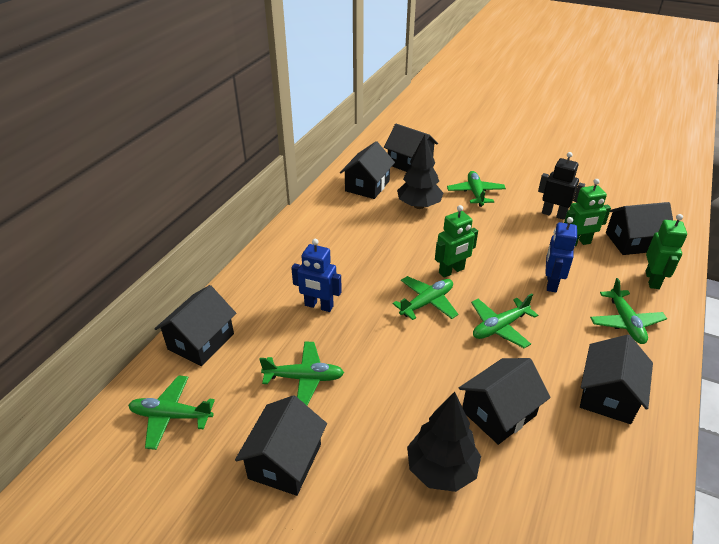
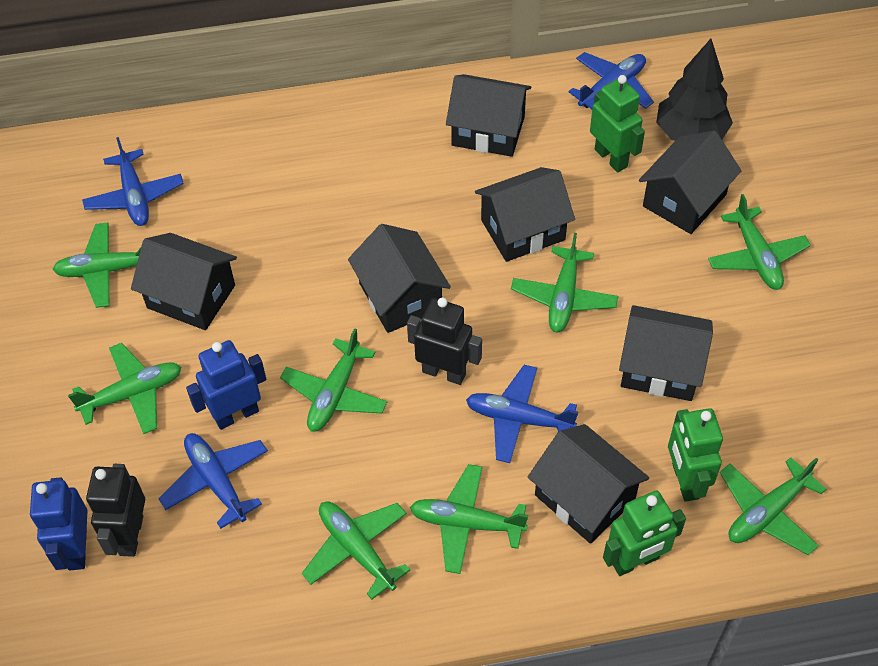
black robot: [538,152,585,220] = 1 -> [86,464,145,557] [407,298,482,385] = 2
black tree: [397,135,443,209] [407,392,481,492] = 2 -> [656,39,733,141] = 1
blue plane: none = 0 -> [82,137,184,226] [159,433,268,529] [466,365,578,463] [568,52,654,109] = 4
green plane: [128,375,215,450] [259,342,344,406] [393,276,458,320] [447,171,506,207] [471,293,538,348] [590,278,667,344] = 6 -> [52,223,141,308] [68,343,181,434] [280,328,387,432] [302,502,410,600] [410,464,528,574] [511,233,618,332] [708,194,811,290] [720,457,826,555] = 8

